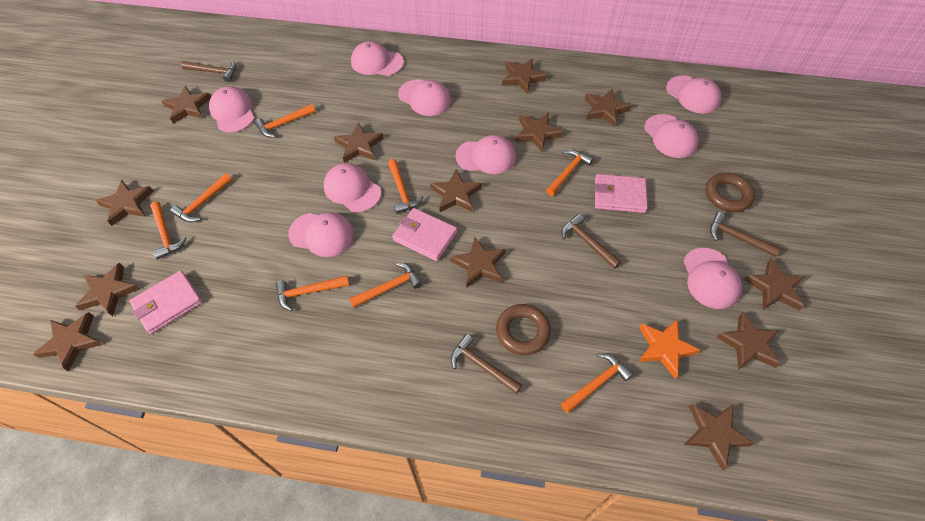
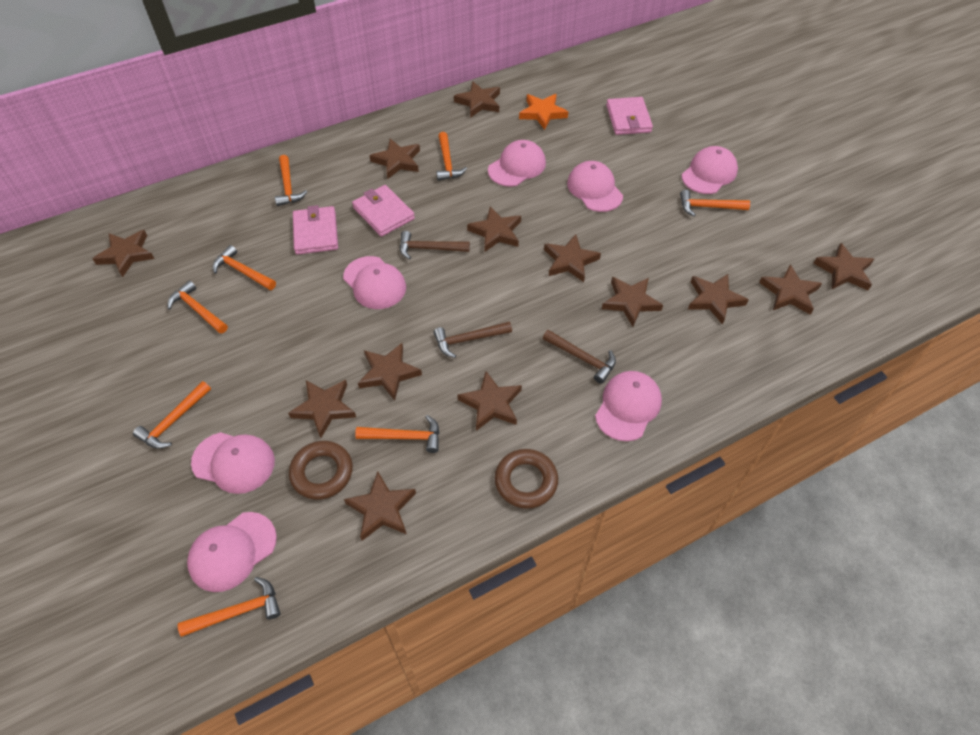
brown hammer: [181,60,237,82] [451,334,522,394] [561,214,621,269] [710,212,781,257] = 4 -> [400,231,470,260] [434,321,512,358] [543,330,616,384] = 3
pink cap: [209,86,254,132] [288,212,354,257] [323,163,381,212] [351,41,404,76] [398,79,451,116] [455,135,516,174] [644,114,699,158] [666,76,721,114] [684,248,742,309] = 9 -> [187,512,277,592] [191,432,275,494] [343,256,406,309] [488,140,546,187] [567,161,623,212] [595,371,662,441] [682,146,738,194] = 7

